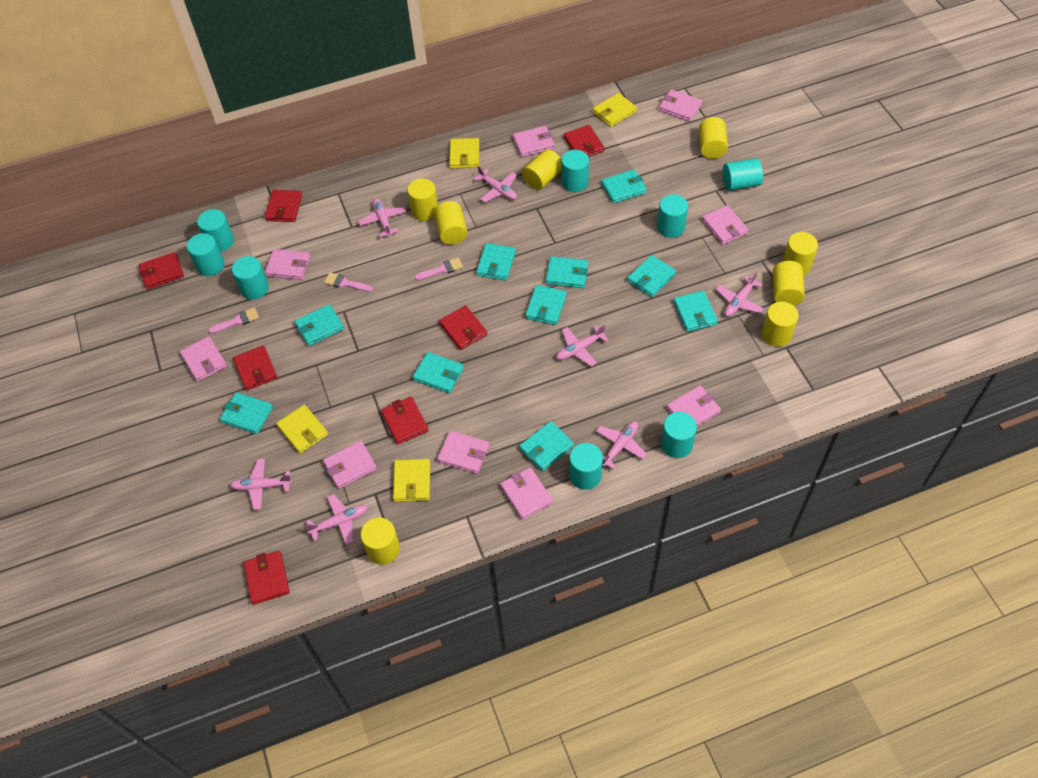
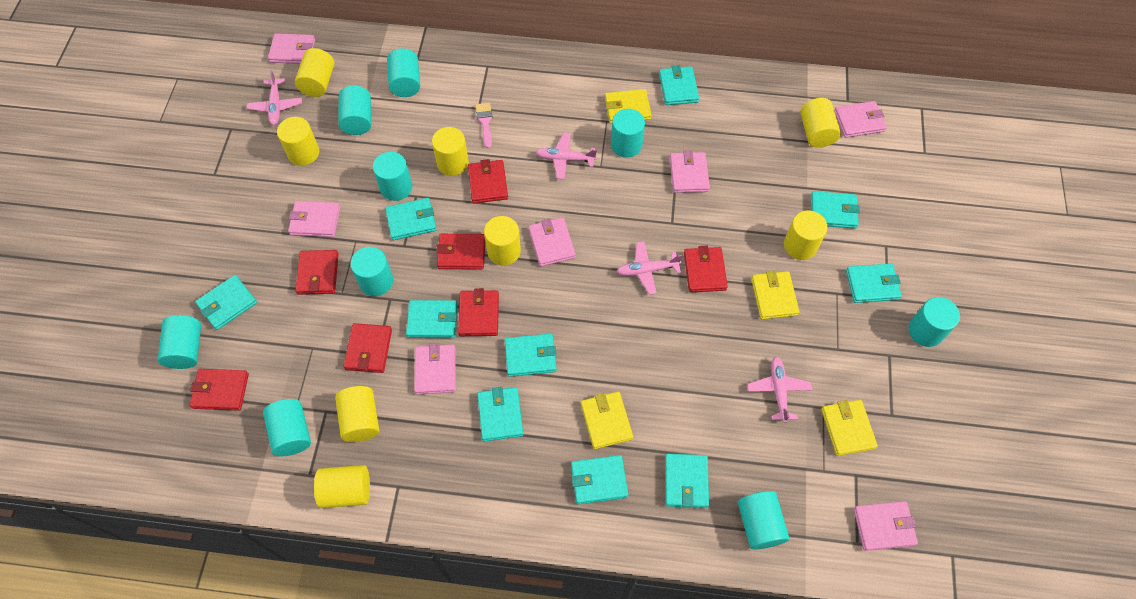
pink brush: [208,307,259,334] [324,272,373,292] [414,257,463,280] = 3 -> [475,103,492,148] = 1
pink plane: [230,459,292,510] [305,494,368,545] [358,198,406,237] [473,166,517,202] [556,325,609,367] [596,421,647,470] [715,272,764,317] = 7 -> [247,70,302,125] [535,132,597,179] [616,241,682,295] [747,356,813,423] = 4
pink wallet: [180,336,227,382] [265,249,310,280] [323,441,377,489] [437,431,490,474] [500,467,553,520] [513,126,555,157] [659,89,702,122] [666,385,721,426] [702,205,749,245] = 9 -> [268,33,315,64] [288,201,340,237] [414,343,456,395] [528,217,576,266] [670,150,710,193] [834,101,887,138] [854,501,918,551] = 7
turquoise cylinder: [187,233,224,276] [197,209,234,252] [232,256,269,300] [562,150,589,192] [569,443,603,490] [657,194,688,238] [661,412,697,458] [722,158,763,191] = 8 -> [158,315,201,369] [263,399,311,456] [339,85,371,135] [350,247,393,296] [373,152,412,201] [387,48,420,97] [611,109,645,158] [738,491,789,550] [908,297,960,347] = 9

